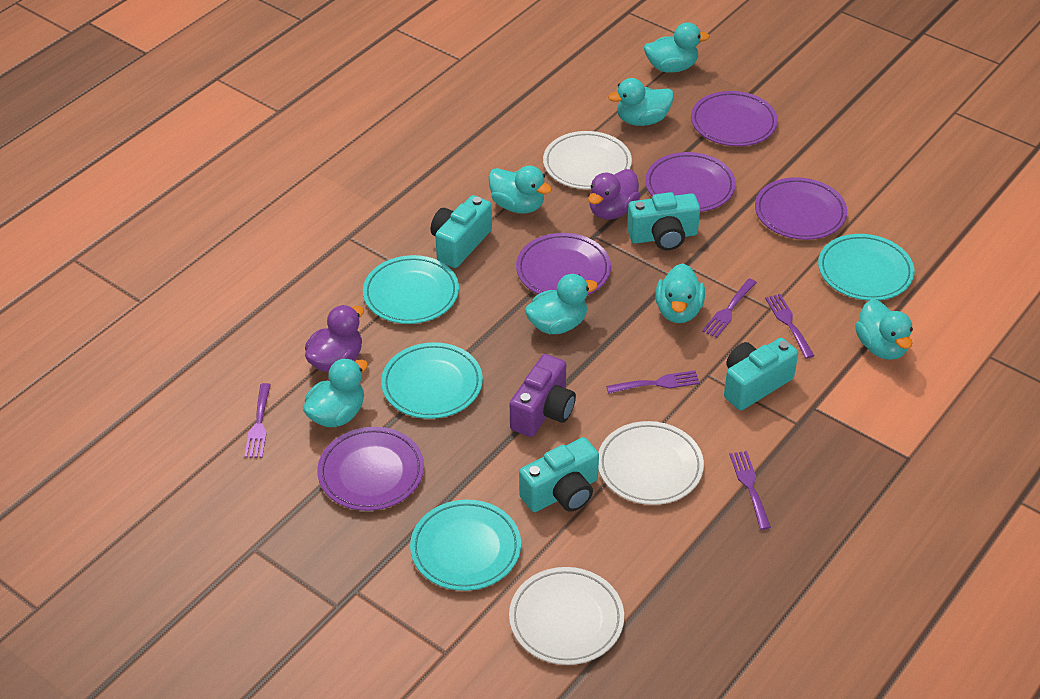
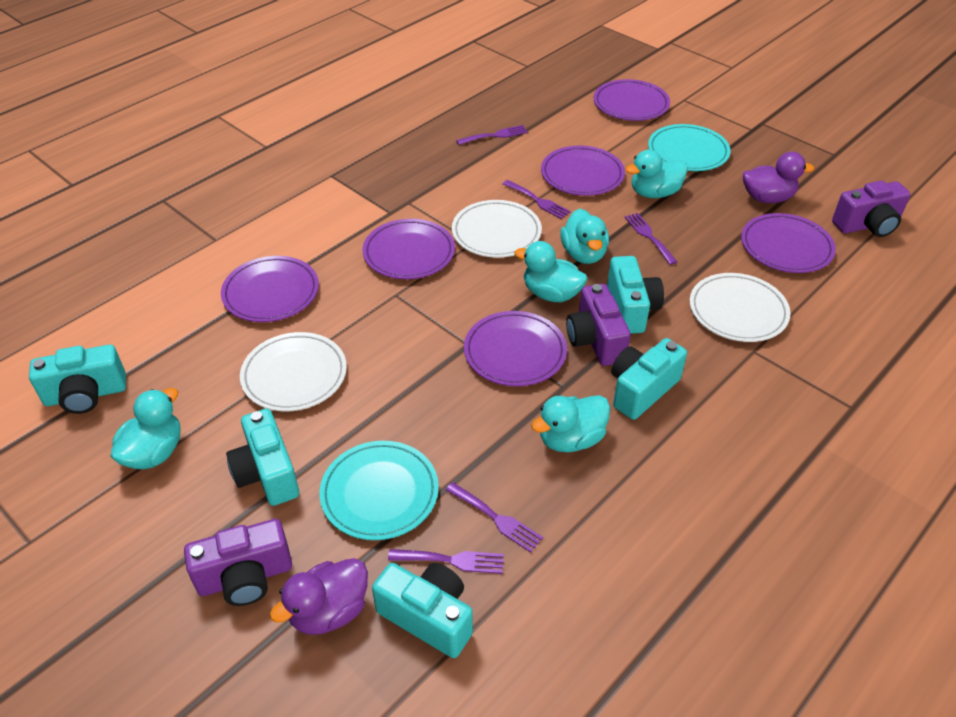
purple camera: [510,354,576,437] = 1 -> [184,519,292,606] [566,284,631,366] [832,181,910,237] = 3
purple plate: [317,427,424,511] [516,233,611,295] [645,152,736,212] [691,91,778,146] [755,177,847,240] = 5 -> [221,256,319,322] [363,219,455,279] [464,311,567,386] [541,146,625,196] [594,79,670,121] [741,213,836,273] = 6
turquoise camera: [431,195,492,268] [519,437,599,512] [627,192,700,250] [724,338,798,410] = 4 -> [29,344,126,414] [226,409,299,506] [372,563,473,658] [607,256,664,334] [611,338,687,420] = 5
turquoise duck: [303,358,368,427] [488,166,552,213] [525,274,598,334] [608,78,674,126] [644,22,710,73] [655,263,705,323] [855,299,913,360] = 7 -> [111,388,181,469] [514,241,587,302] [531,395,610,452] [560,209,609,264] [626,150,688,198] = 5
turquoise plate: [363,255,459,324] [381,342,483,419] [410,500,521,591] [818,234,914,301] = 4 -> [319,441,439,540] [648,124,731,171] = 2

